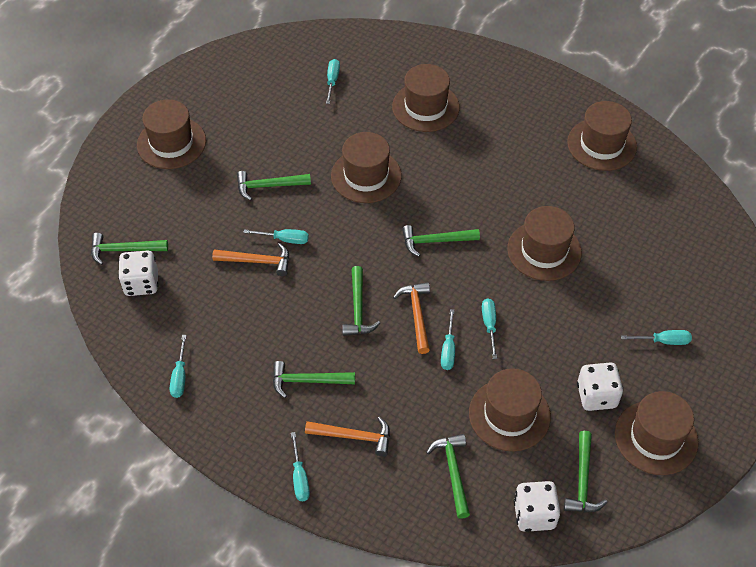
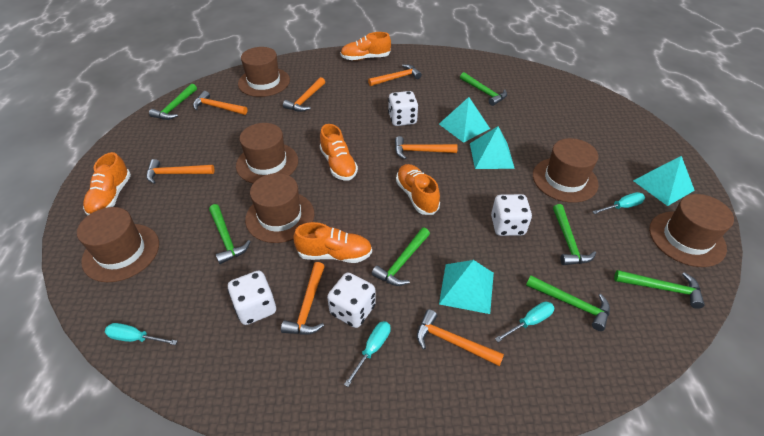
brown hat: [137,99,206,169] [331,132,402,203] [392,64,460,132] [469,368,551,451] [507,206,582,281] [567,101,637,171] [615,391,699,475] = 7 -> [77,207,159,282] [236,123,298,183] [238,47,290,97] [245,173,314,243] [533,138,599,203] [649,194,734,267] = 6
orange hammer: [212,243,289,276] [305,417,390,456] [393,282,430,354] = 3 -> [147,159,214,184] [193,91,248,115] [281,262,325,335] [283,77,325,112] [368,64,422,86] [395,136,458,159] [417,309,504,367] = 7
orange shoe: none = 0 -> [83,152,131,216] [293,222,372,263] [320,124,358,181] [341,32,391,61] [396,164,440,215] = 5
turquoise pyramid: none = 0 -> [439,97,490,143] [439,260,494,314] [470,126,515,169] [633,156,695,206] = 4
turquoise screwdriver: [170,335,186,398] [243,229,309,244] [291,432,310,501] [326,59,340,104] [441,309,455,370] [482,299,497,359] [621,330,692,345] = 7 -> [105,323,178,345] [344,321,391,387] [495,302,554,342] [592,192,645,214] = 4
white dice: [118,250,158,296] [514,481,560,532] [577,362,623,411] = 3 -> [228,271,276,325] [327,273,376,328] [388,91,418,126] [491,194,532,236] = 4

